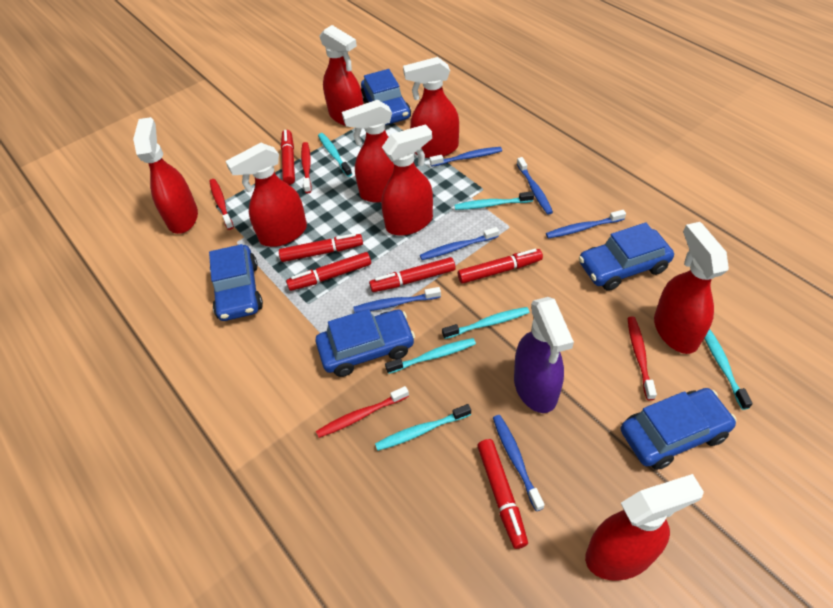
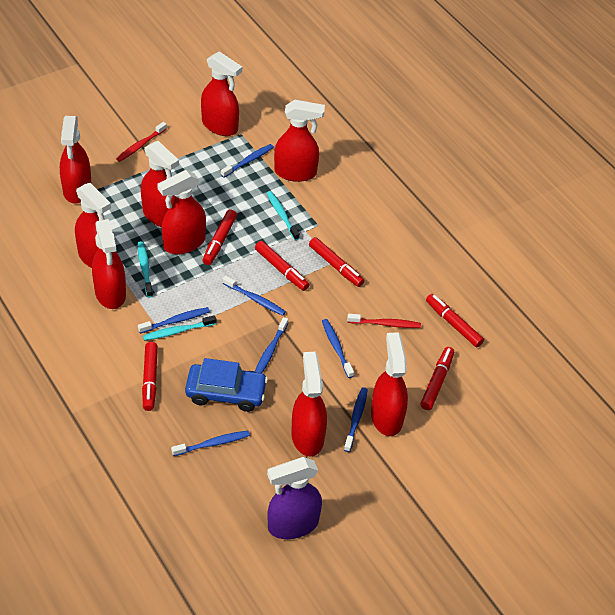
blue car: [209,244,263,321] [315,309,415,377] [361,69,411,125] [579,222,674,291] [621,388,737,470] = 5 -> [185,358,268,412] = 1
blue toothbrush: [353,287,441,313] [420,227,499,260] [430,147,502,167] [493,415,544,511] [517,157,553,215] [546,210,626,238] = 6 -> [138,307,210,333] [171,431,250,456] [221,144,274,178] [223,276,286,316] [255,317,288,373] [322,319,354,378] [344,387,368,452] = 7
red spray bottle: [133,117,198,234] [226,143,307,247] [319,25,364,126] [342,100,394,203] [382,124,433,236] [403,57,459,158] [585,474,704,581] [654,222,729,354] = 8 -> [60,116,92,204] [75,183,111,268] [92,219,126,309] [141,141,179,227] [157,170,206,254] [201,51,242,136] [274,100,325,182] [291,352,327,456] [371,332,408,436] = 9
red toothbrush: [209,179,234,230] [301,142,312,193] [316,386,409,438] [628,317,657,400] = 4 -> [116,122,167,162] [347,314,421,328] = 2
turquoise toothbrush: [318,133,352,177] [375,404,471,451] [385,338,476,374] [442,307,530,339] [455,191,534,210] [704,329,753,410] = 6 -> [138,241,153,297] [143,315,216,341] [267,191,300,240] = 3

